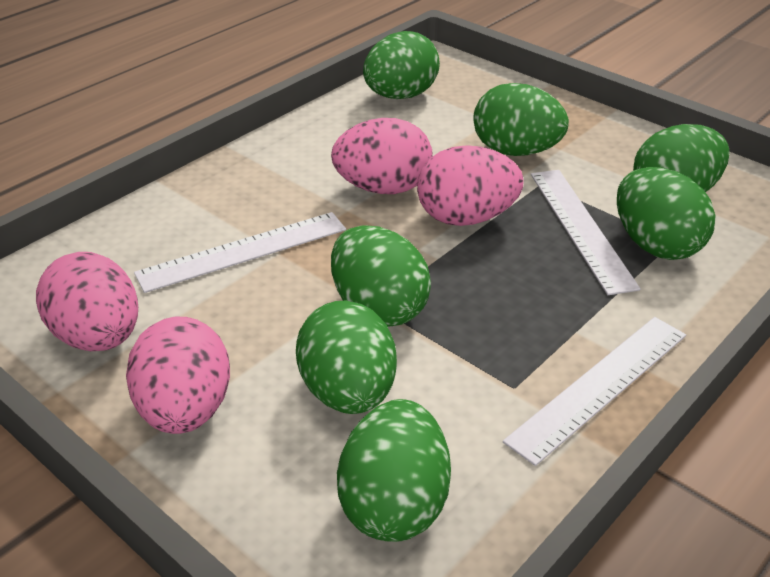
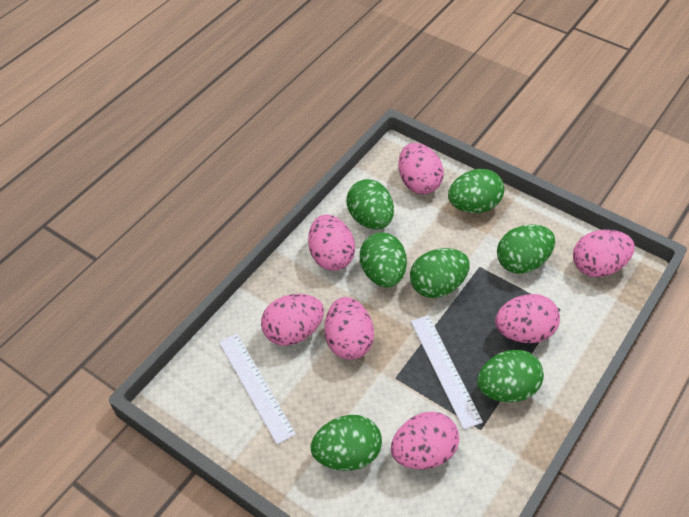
pink egg: [36,252,138,351] [126,317,230,434] [331,118,433,194] [417,145,524,226] = 4 -> [261,294,324,346] [308,215,355,271] [325,297,374,360] [391,412,459,469] [398,143,444,194] [495,294,560,343] [573,229,635,277] = 7
white ruler: [134,212,346,293] [503,317,686,466] [531,170,641,295] = 3 -> [219,334,296,444] [411,315,483,429] = 2

